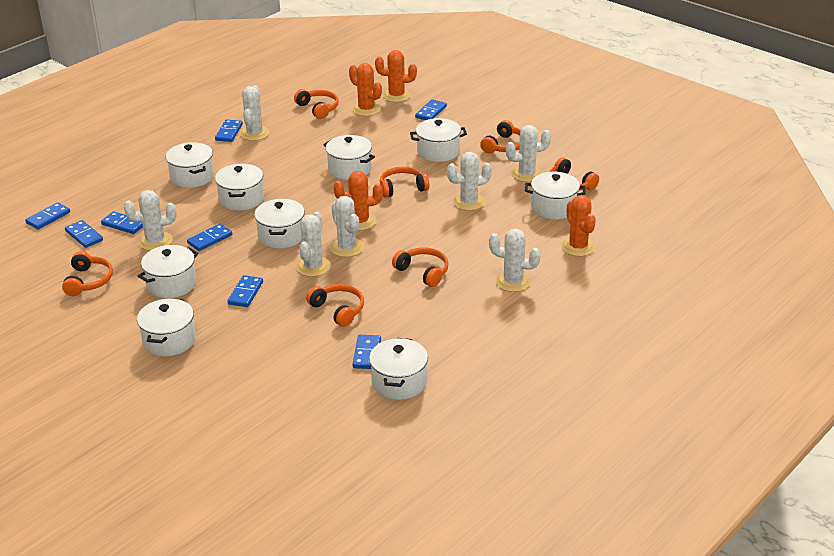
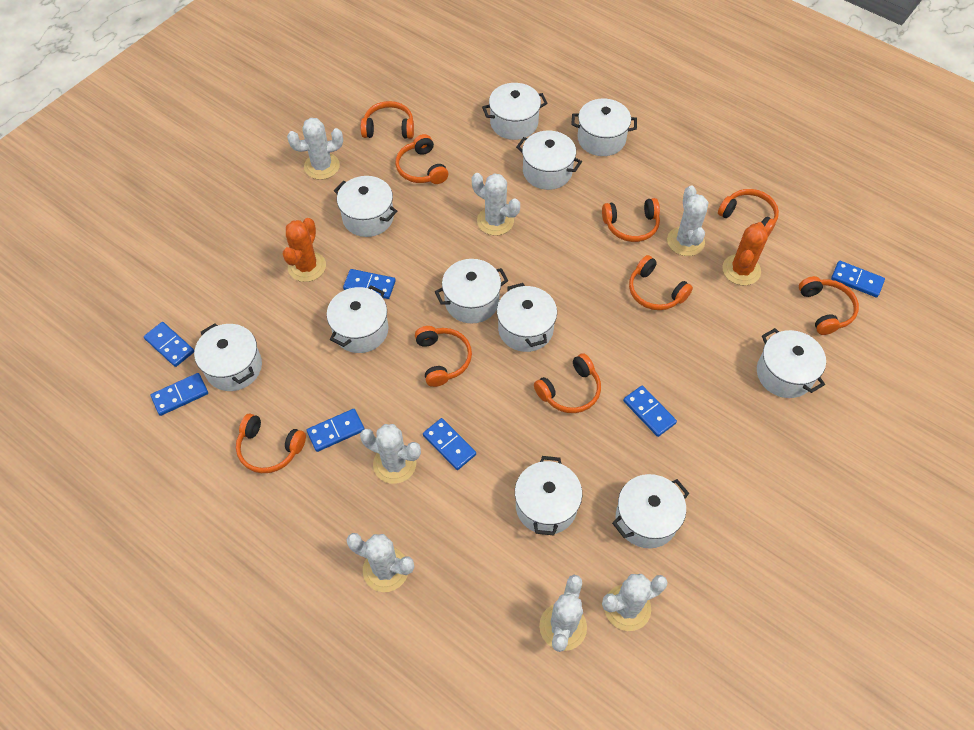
blue domino: [25,202,70,230] [65,220,103,248] [101,211,143,234] [187,224,232,251] [215,119,243,142] [227,275,263,307] [353,335,381,369] [415,99,447,120] = 8 -> [144,322,194,367] [151,373,208,416] [307,409,364,452] [343,269,396,299] [423,418,476,470] [623,386,677,437] [831,261,885,297] = 7
orange cactus: [334,171,383,231] [349,63,382,116] [375,50,417,102] [561,195,596,257] = 4 -> [283,218,326,282] [722,222,768,285] = 2
orange headphones: [62,251,113,296] [294,89,339,119] [306,284,364,327] [380,167,429,198] [392,247,449,287] [480,120,521,153] [549,158,599,191] = 7 -> [236,414,306,473] [361,101,414,139] [395,134,448,184] [415,326,472,387] [534,353,601,413] [602,198,660,242] [629,255,693,310] [718,189,779,236] [799,276,859,335] = 9
white pot: [137,298,196,356] [138,245,199,298] [166,142,214,188] [215,164,264,211] [254,199,305,249] [323,135,375,180] [369,338,428,400] [410,118,467,162] [525,172,586,219] = 9 -> [194,323,262,391] [327,285,389,353] [334,176,397,237] [435,259,508,323] [482,83,548,140] [497,283,557,352] [515,456,582,536] [516,131,582,190] [571,99,637,156] [612,474,689,548] [757,328,826,398] = 11

